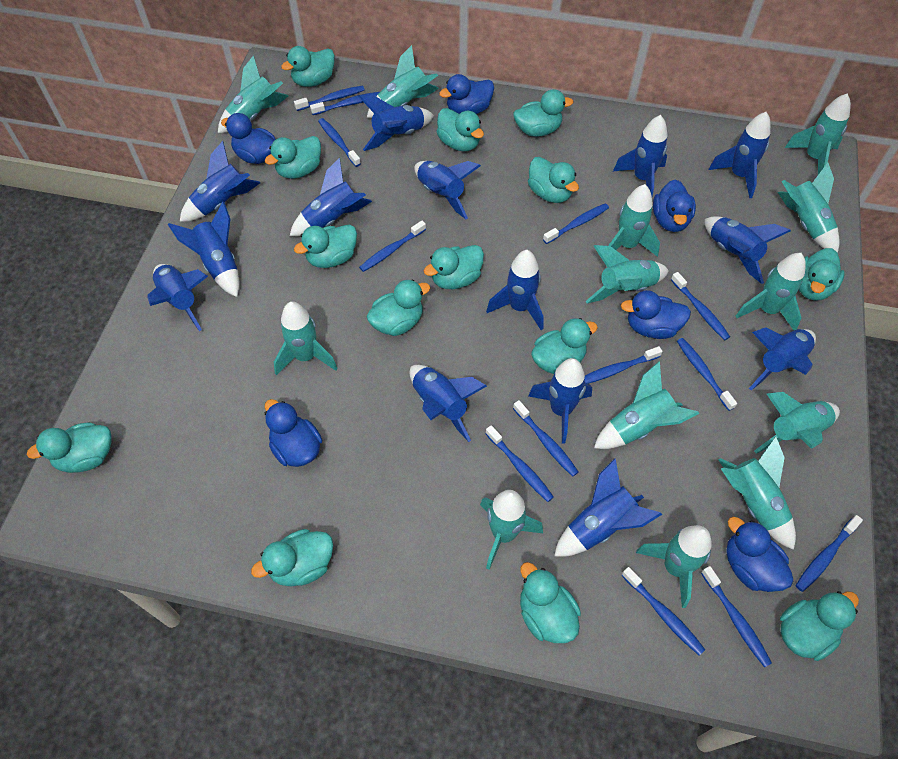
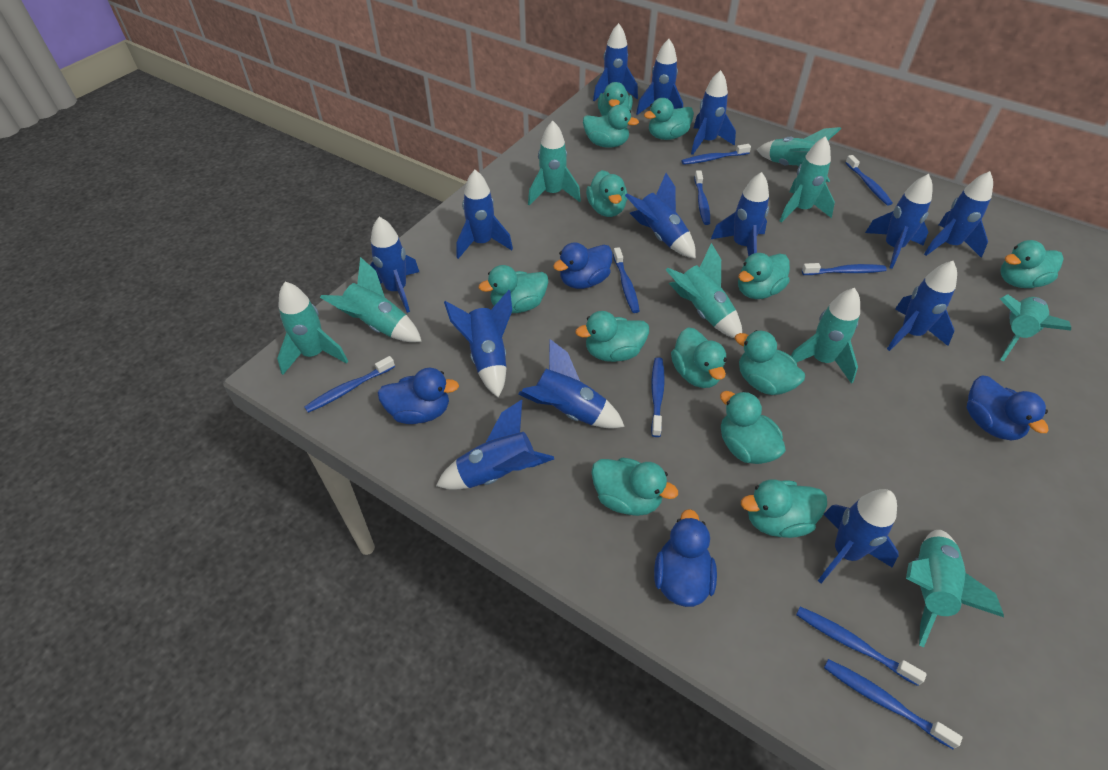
blue duck: [221,113,276,164] [264,399,322,467] [439,74,494,114] [621,290,691,339] [653,179,696,232] [726,517,793,592] = 6 -> [378,368,459,424] [553,242,613,289] [654,509,717,607] [967,375,1049,440] = 4
blue toothbrush: [294,86,365,111] [310,92,380,115] [318,118,361,167] [359,220,426,272] [485,425,554,502] [513,400,578,477] [543,203,609,244] [584,346,663,384] [622,567,705,656] [671,272,730,340] [677,338,737,411] [701,566,772,668] [795,515,863,592] = 13 -> [304,356,395,413] [613,247,640,313] [651,357,665,437] [681,144,751,165] [694,170,710,225] [796,607,927,686] [802,263,887,275] [824,659,963,749] [845,155,893,206] = 9
turquoise duck: [27,422,112,473] [251,529,333,586] [265,136,321,179] [281,46,335,87] [294,224,357,268] [366,279,430,336] [424,245,484,289] [437,108,484,152] [513,89,573,137] [520,562,581,643] [528,157,579,203] [531,318,598,374] [780,591,859,661] [799,248,845,301] = 14 -> [479,265,548,313] [575,311,649,362] [583,105,639,148] [586,170,627,217] [591,458,678,516] [598,82,633,116] [644,98,694,140] [671,327,727,388] [720,391,786,464] [735,330,805,395] [738,253,790,299] [741,479,827,538] [1000,240,1063,288] = 13
turquoise rocket: [218,55,288,133] [274,302,338,376] [367,45,439,118] [480,490,543,570] [585,245,669,303] [594,361,699,449] [608,184,660,257] [636,525,712,608] [718,436,796,550] [736,253,806,330] [754,392,840,453] [778,163,840,253] [785,93,851,175] = 13 -> [277,282,348,375] [320,257,422,342] [528,121,581,206] [666,243,742,338] [757,127,841,182] [780,136,835,223] [791,288,860,384] [906,530,1004,647] [1000,294,1071,361] = 9

